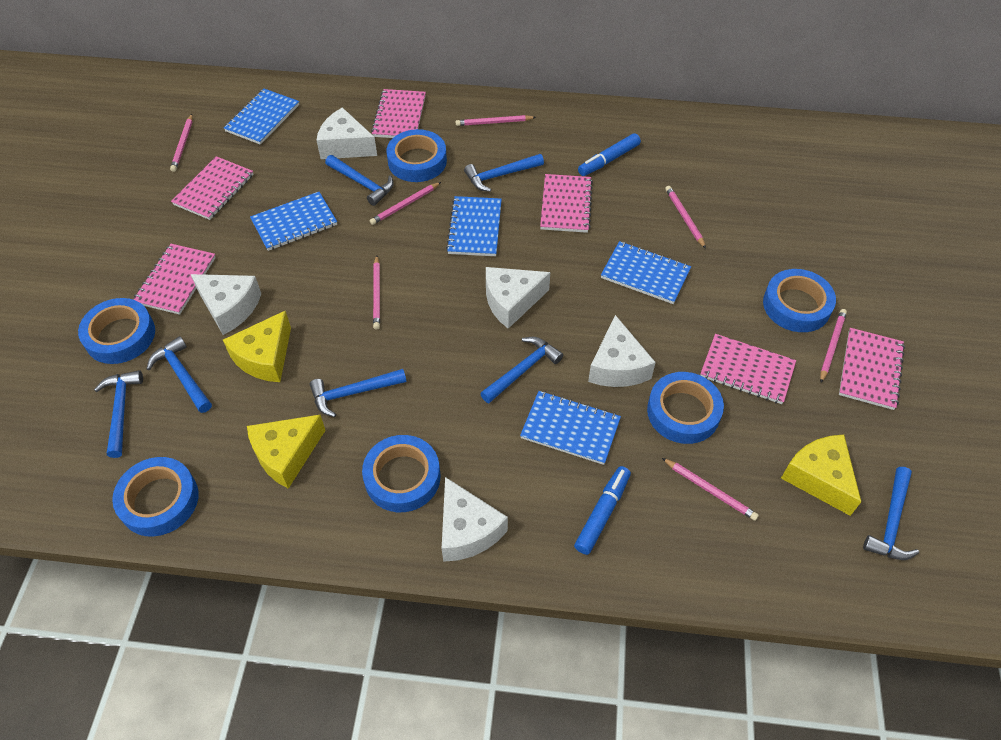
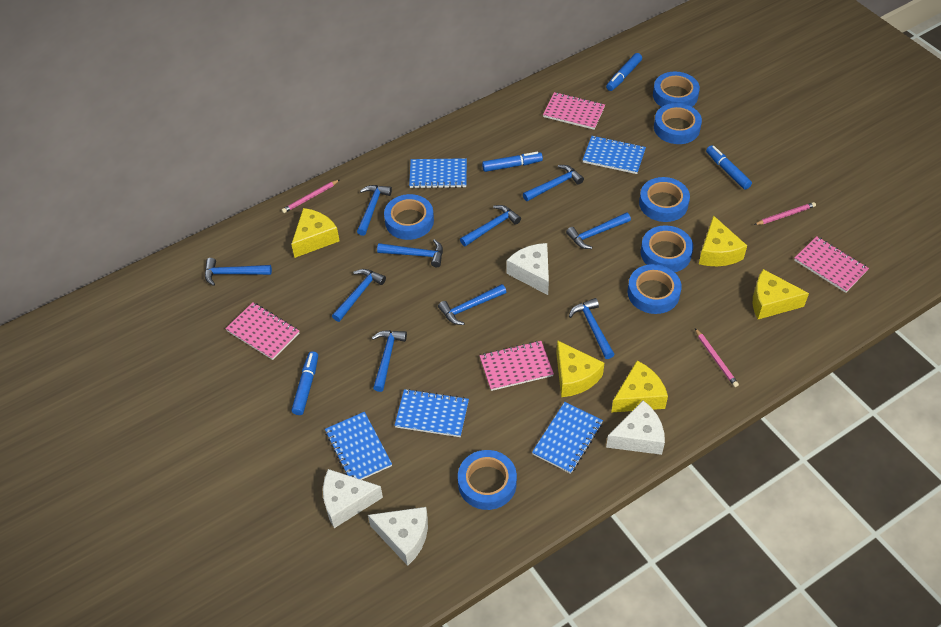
blue hammer: [94,370,143,458] [147,336,212,413] [310,369,407,417] [325,155,394,206] [464,154,544,192] [480,337,563,403] [863,467,919,560] = 7 -> [205,258,272,286] [332,269,386,322] [357,185,392,236] [372,330,407,392] [377,239,443,267] [438,284,506,325] [460,205,521,246] [523,165,584,201] [566,212,631,249] [569,298,615,359] = 10
blue marker: [574,466,631,555] [578,133,641,176] = 2 -> [291,351,318,415] [482,152,543,172] [606,53,642,91] [706,145,752,190] = 4
blue tape: [78,298,155,364] [112,457,199,537] [362,435,440,512] [386,129,447,182] [647,372,724,444] [763,269,836,332] = 6 -> [384,194,434,240] [458,450,517,510] [628,264,682,314] [639,177,690,222] [641,225,693,272] [653,72,700,107] [654,103,702,144] = 7
pink notebook: [133,244,216,315] [171,156,253,220] [371,89,426,138] [540,174,593,233] [700,334,796,404] [839,328,905,410] = 6 -> [225,302,299,360] [479,341,554,391] [543,92,605,130] [794,236,869,293] = 4
pink pencil: [170,114,193,172] [370,182,441,225] [373,255,380,329] [455,115,536,126] [662,458,759,521] [665,186,706,249] [820,309,847,383] = 7 -> [282,180,339,213] [695,328,739,387] [754,202,816,225] = 3
white cheese: [190,274,261,335] [316,107,377,159] [442,477,508,562] [486,267,550,329] [588,315,656,387] = 5 -> [323,469,383,528] [368,507,428,566] [506,243,549,295] [606,400,665,455] = 4
yellow cheese: [223,311,291,382] [247,415,326,489] [781,435,861,516] = 3 -> [291,208,339,258] [556,340,604,397] [611,361,668,413] [699,215,747,266] [753,269,809,319] = 5

